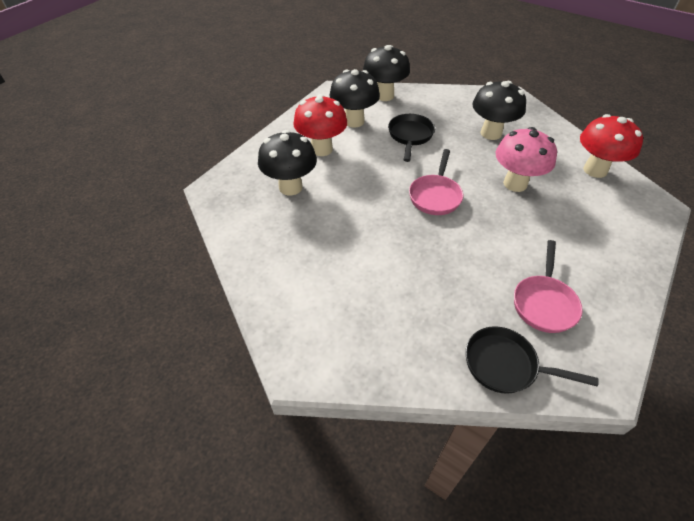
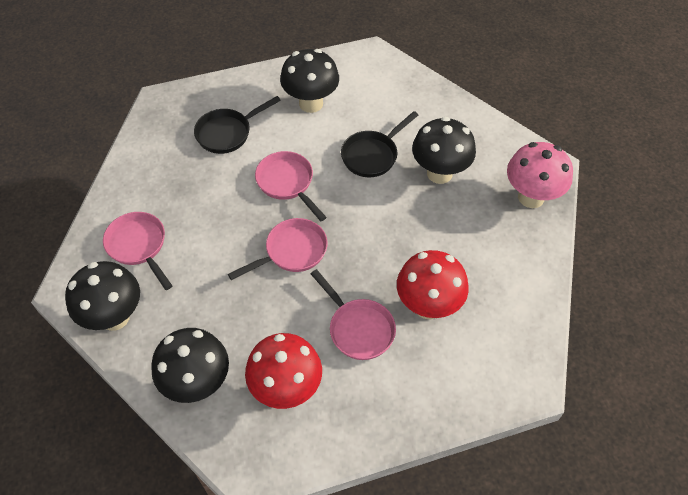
pink pan: [409,149,463,215] [514,240,583,333] = 2 -> [103,212,172,290] [228,218,328,280] [255,151,327,221] [311,269,396,360] = 4

